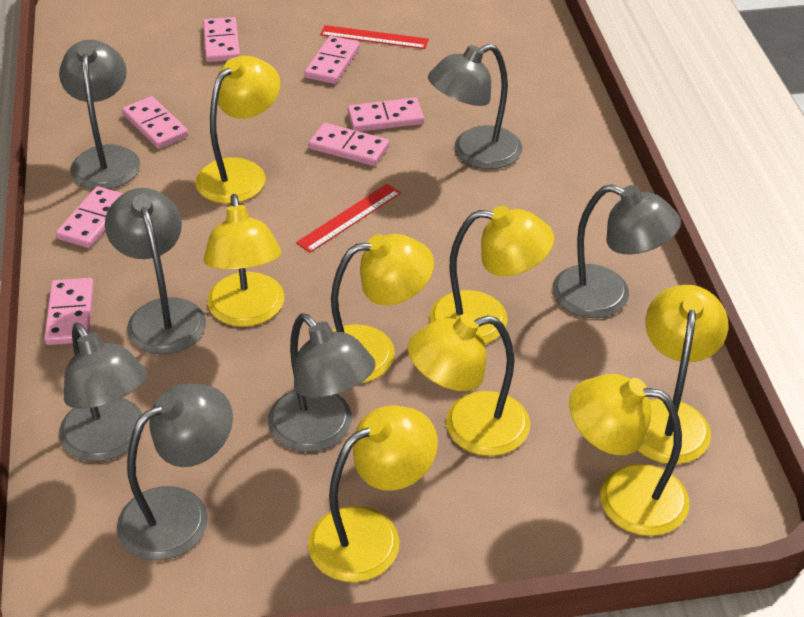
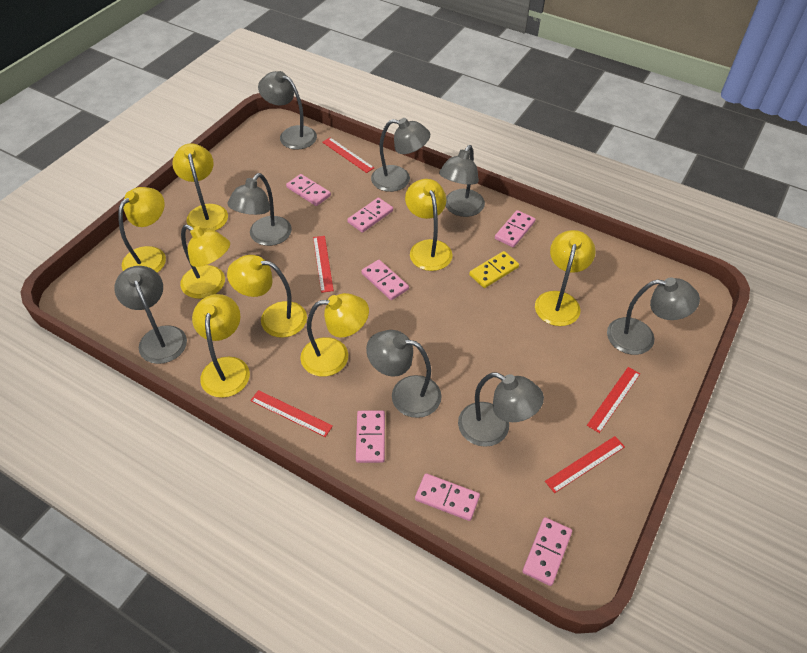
grey lamp: [59,40,140,189] [59,323,147,462] [105,188,206,354] [117,383,233,560] [268,313,376,452] [428,44,522,169] [552,184,681,318] = 7 -> [114,266,187,364] [228,173,292,246] [258,71,317,150] [366,330,442,418] [371,118,430,192] [439,145,485,217] [458,372,544,447] [607,278,700,355] = 8
red ruler: [296,184,401,253] [320,25,429,49] = 2 -> [250,390,333,437] [313,236,334,293] [322,138,374,173] [545,436,625,493] [587,367,640,433] = 5
yellow domino: none = 0 -> [469,251,519,288] = 1

